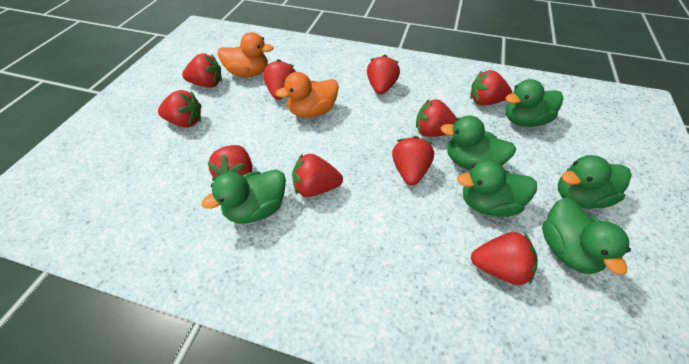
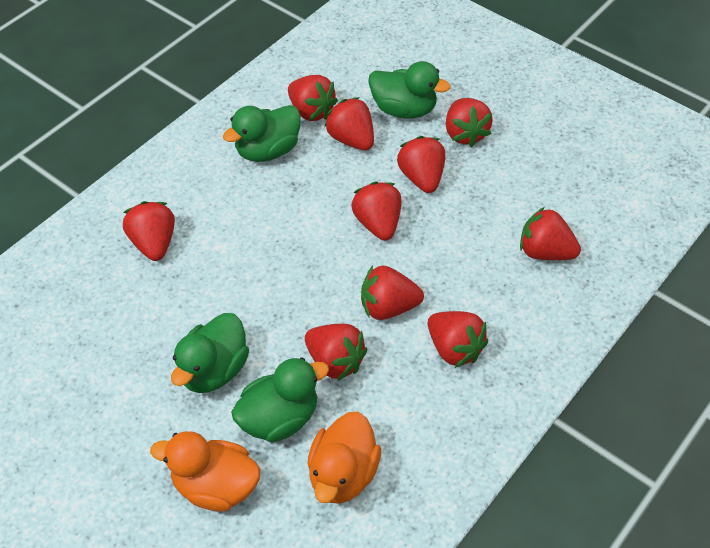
green duck: [202,169,286,223] [441,115,516,171] [457,160,537,217] [505,79,563,127] [542,198,631,275] [558,155,632,208] = 6 -> [171,313,249,393] [223,105,301,162] [231,357,329,442] [368,61,451,119] = 4

